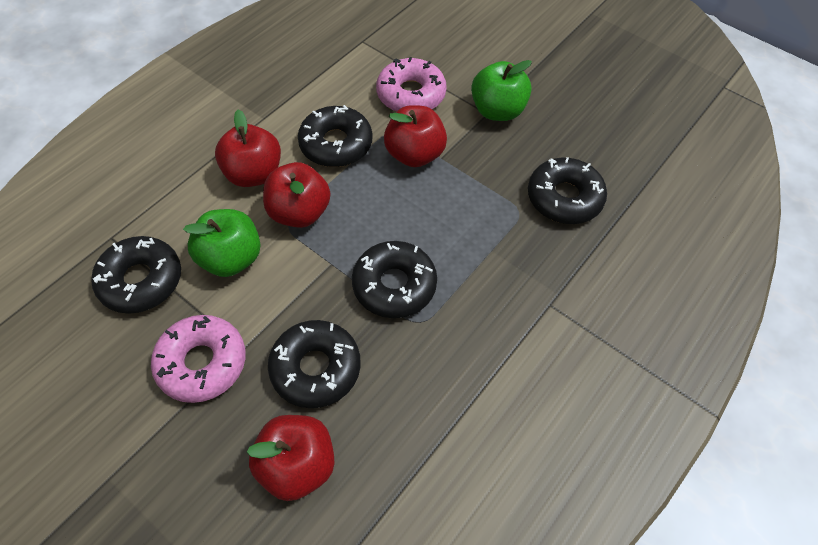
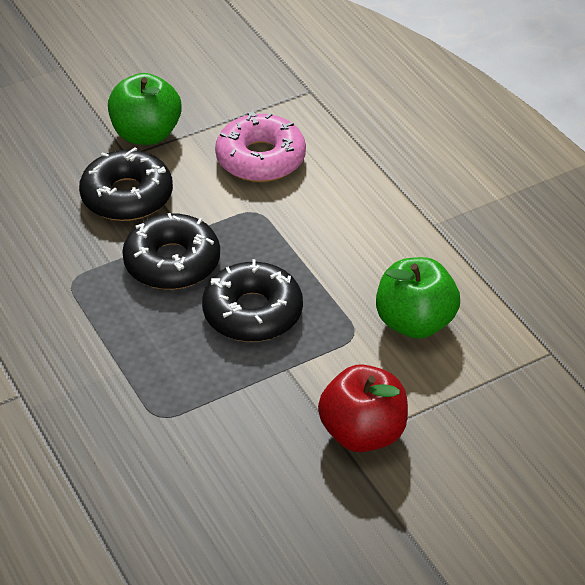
black donut: [91,236,181,314] [268,320,361,408] [298,105,373,167] [352,241,437,318] [528,157,607,224] = 5 -> [79,147,173,221] [122,213,220,290] [202,259,303,342] = 3
pink donut: [151,315,246,403] [376,57,447,112] = 2 -> [215,111,306,182] = 1
red apple: [215,109,281,187] [247,415,335,501] [263,162,330,228] [384,105,447,167] = 4 -> [318,364,408,452] = 1

